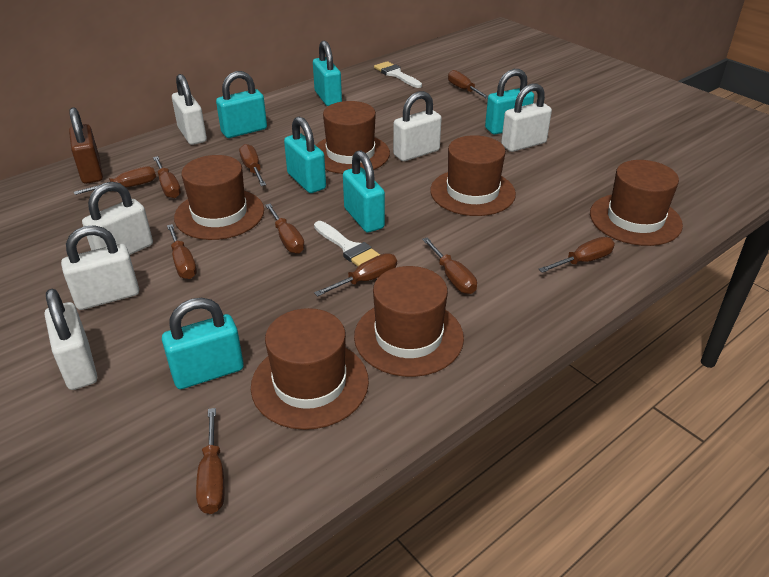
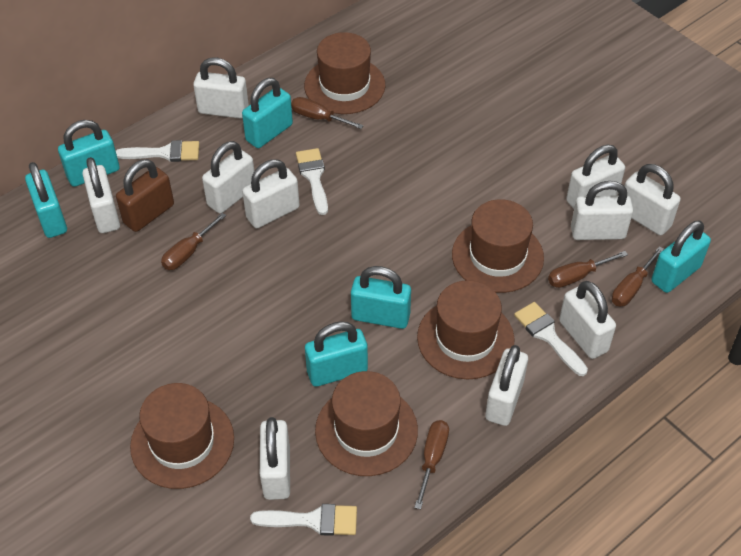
brown hat: [174,155,264,240] [251,308,369,430] [316,101,390,174] [354,266,464,377] [430,135,516,216] [590,160,683,246] = 6 -> [130,383,234,489] [304,32,385,114] [315,371,418,476] [417,280,514,380] [452,199,544,293] = 5
brown screwdriver: [74,166,156,195] [153,156,181,198] [167,224,197,279] [196,408,224,514] [239,144,266,186] [265,204,305,254] [314,253,397,297] [422,237,477,294] [448,70,488,99] [539,237,615,273] = 10 -> [161,213,226,270] [291,97,364,129] [414,420,449,509] [548,251,628,288] [612,246,664,307] = 5
white brush: [314,221,380,266] [374,61,422,88] = 2 -> [116,140,200,162] [250,504,357,536] [296,148,328,215] [514,302,588,376] = 4
white padlock: [45,289,97,390] [61,225,139,310] [82,182,153,255] [172,74,207,145] [393,91,442,161] [501,83,552,152] = 6 -> [82,157,120,233] [193,57,249,119] [202,141,254,214] [242,159,300,228] [260,417,290,500] [485,345,528,426] [559,281,616,359] [566,145,625,209] [571,181,633,240] [624,164,681,235] = 10

